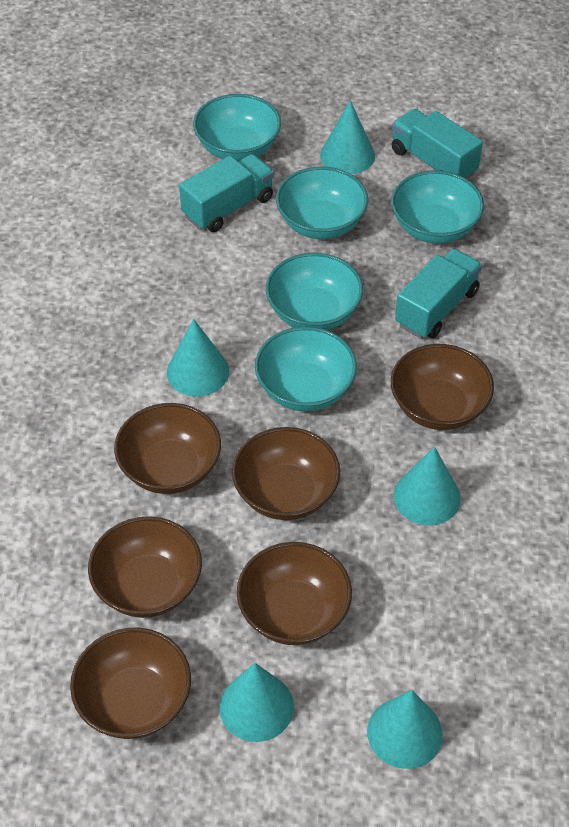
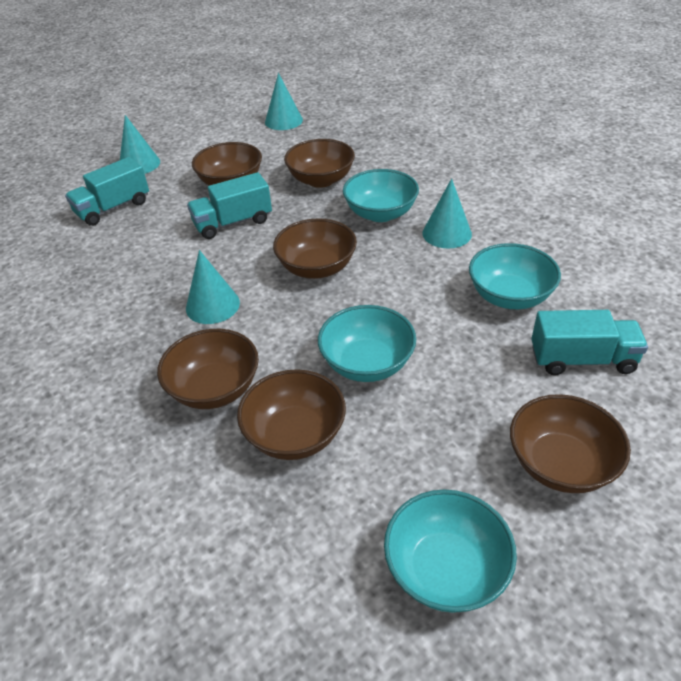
turquoise bowl: [193,94,281,161] [255,326,357,412] [266,253,363,330] [276,167,368,239] [391,171,484,243] = 5 -> [318,305,416,382] [343,169,419,222] [384,489,517,613] [469,243,561,309] = 4
turquoise cone: [167,319,229,396] [219,663,294,742] [320,100,375,174] [367,690,443,769] [394,447,461,525] = 5 -> [120,115,160,174] [186,250,240,324] [265,73,303,130] [422,179,472,248] = 4

